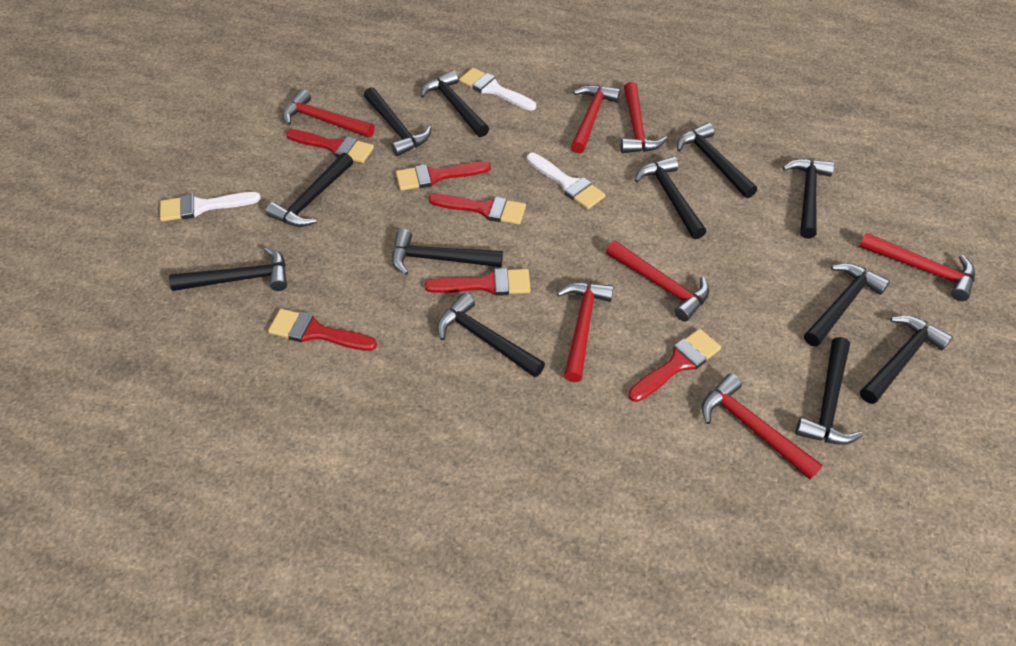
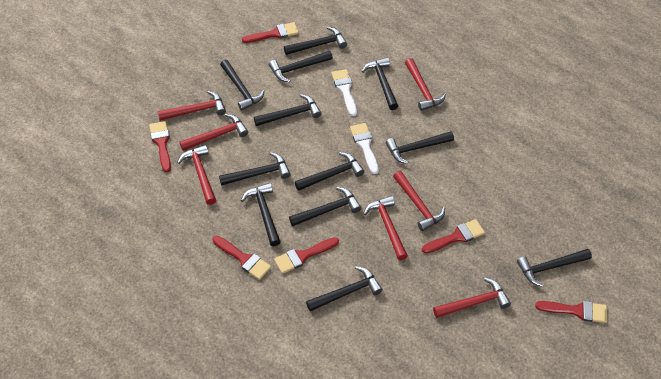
white brush: [160,192,261,222] [459,68,536,111] [527,153,606,209] = 3 -> [331,69,357,116] [350,123,379,174] = 2

